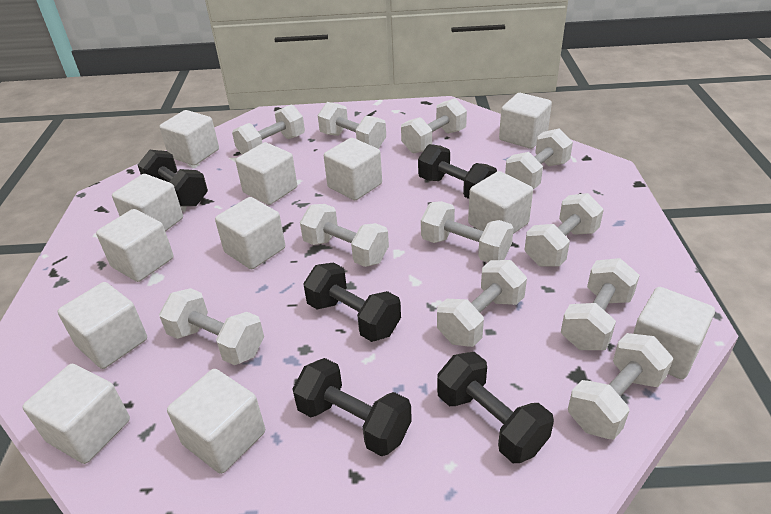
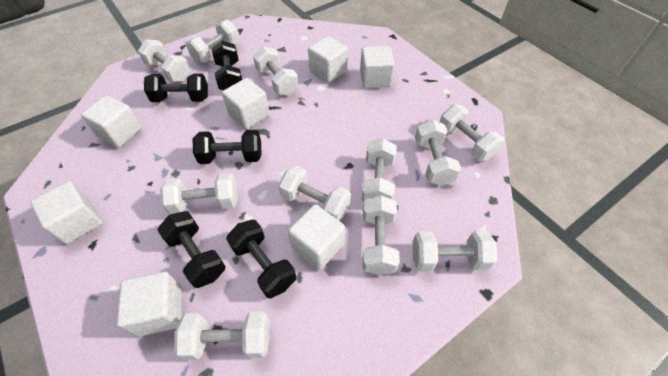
white cube: [23,364,130,464] [58,282,147,369] [96,209,173,282] [112,174,183,231] [159,110,219,166] [167,369,265,474] [215,197,285,269] [236,142,297,205] [324,138,382,200] [468,171,533,234] [499,93,552,149] [633,287,715,379] = 12 -> [30,181,103,244] [81,95,142,148] [116,272,182,337] [222,78,270,129] [288,204,345,270] [308,36,348,83] [360,46,395,88] = 7

